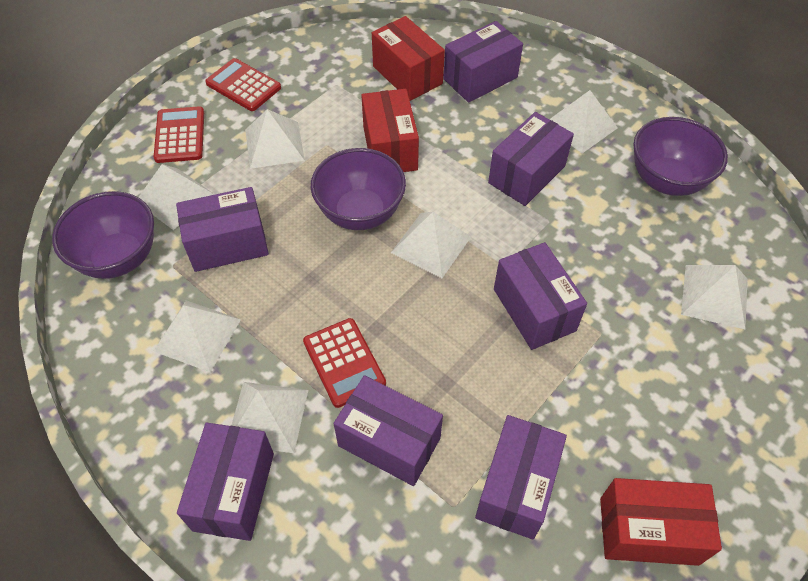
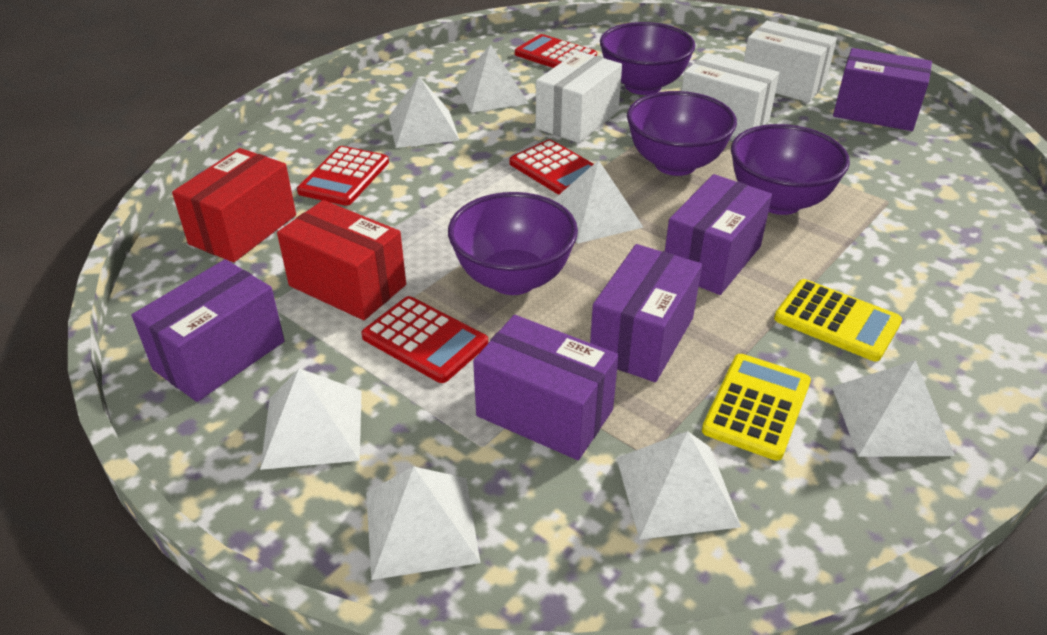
purple bowl: [52,191,154,279] [311,148,406,230] [633,117,728,196] = 3 -> [448,192,578,295] [600,22,695,95] [627,91,737,176] [731,124,850,215] = 4
purple box: [176,187,269,272] [177,423,274,541] [334,375,443,486] [443,21,523,103] [475,415,567,540] [488,112,574,206] [494,242,587,350] = 7 -> [132,259,285,402] [473,315,618,460] [590,244,702,382] [665,174,772,295] [833,48,932,131] = 5
red box: [361,89,419,172] [372,16,445,101] [600,478,722,566] = 3 -> [172,148,296,262] [277,200,406,320] = 2
red calculator: [154,106,204,163] [205,58,281,111] [303,318,386,408] = 3 -> [297,146,389,206] [361,296,488,383] [510,139,607,195] [515,34,597,68] = 4
white box: none = 0 -> [536,51,622,143] [682,53,779,137] [744,21,837,102] = 3
yellow calculator: none = 0 -> [702,354,811,461] [774,279,902,361] = 2

